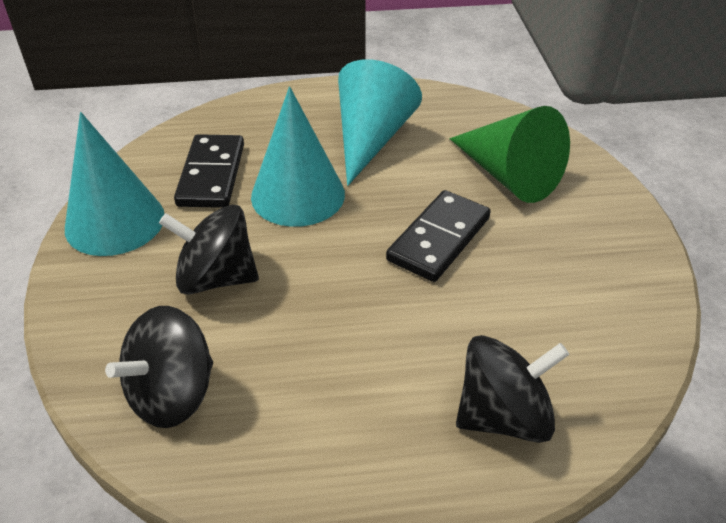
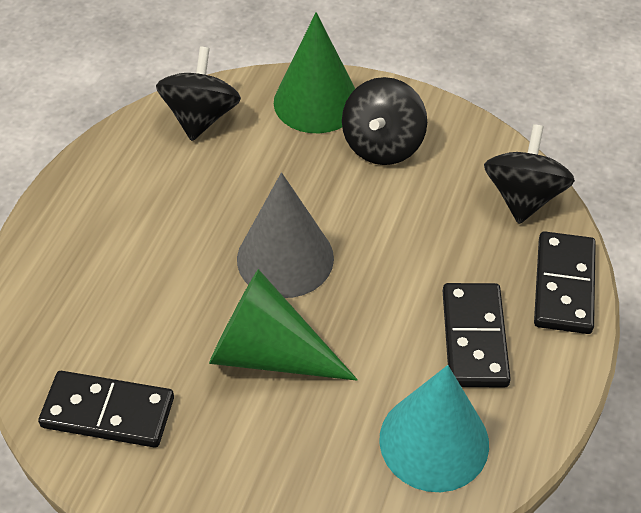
black domino: [174,134,244,208] [386,190,491,282] = 2 -> [38,371,174,448] [443,283,511,387] [534,231,596,334] = 3
green cone: [449,106,570,203] = 1 -> [209,269,358,381] [274,12,355,133] = 2
grey cone: none = 0 -> [237,172,334,298] = 1
turquoise cone: [65,112,164,256] [251,86,345,227] [338,59,422,186] = 3 -> [379,365,489,492] = 1

